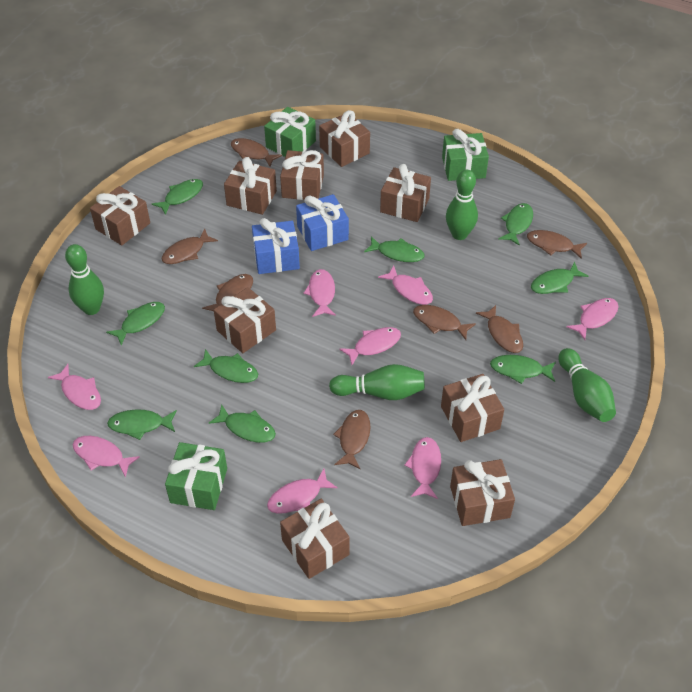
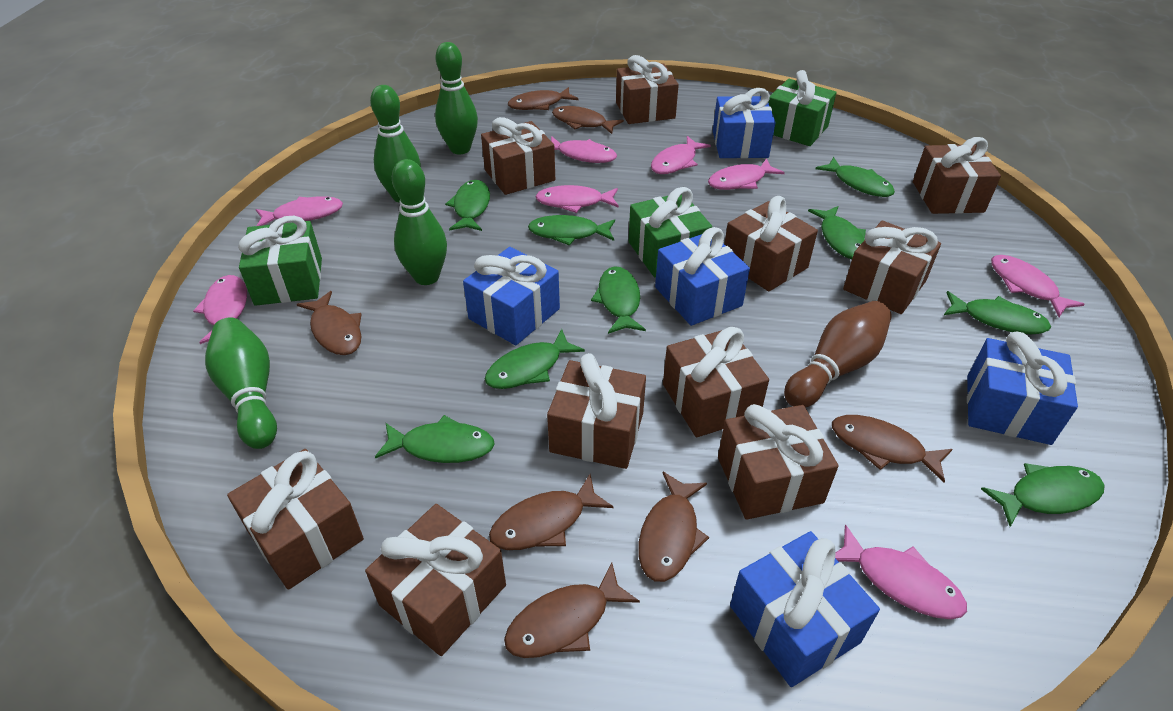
blue gift: [252,218,300,274] [296,194,349,251] = 2 -> [463,247,560,345] [655,227,750,326] [713,88,776,158] [730,531,880,687] [967,331,1078,445] = 5
brown bowling pin: none = 0 -> [784,301,892,407] = 1
brown gift: [90,186,150,245] [214,287,276,353] [224,157,277,215] [280,150,324,200] [280,499,350,579] [319,110,370,167] [380,164,431,222] [441,374,504,442] [450,459,515,526] = 9 -> [227,449,364,590] [365,504,506,656] [481,117,555,195] [547,353,646,469] [616,55,679,124] [663,327,769,437] [718,404,838,520] [724,196,818,291] [843,221,941,314] [913,137,1001,214] = 10

